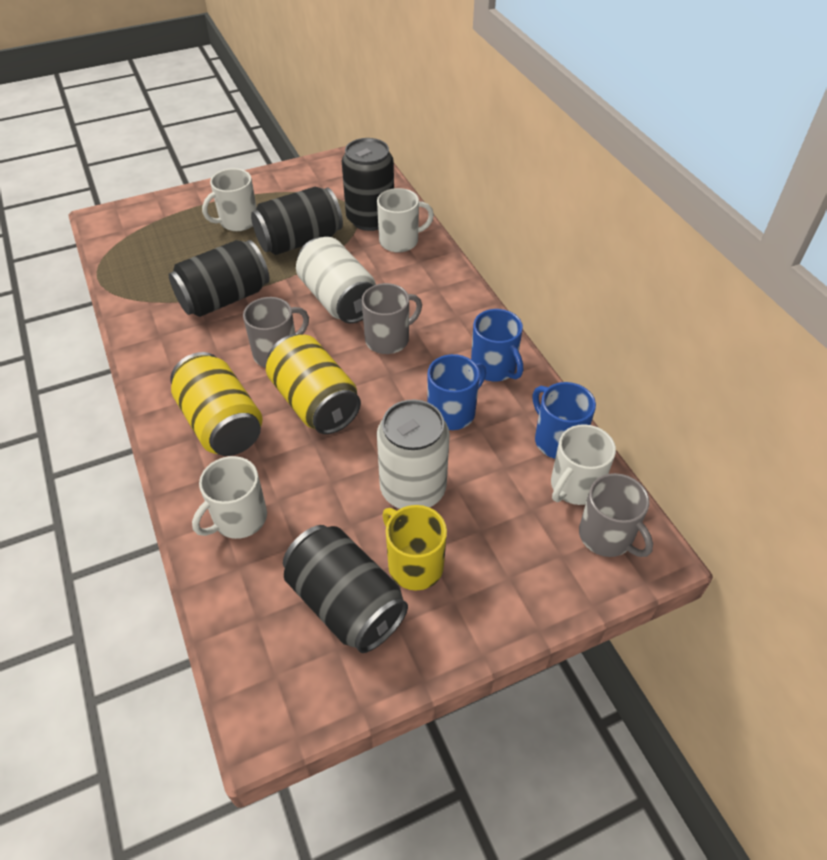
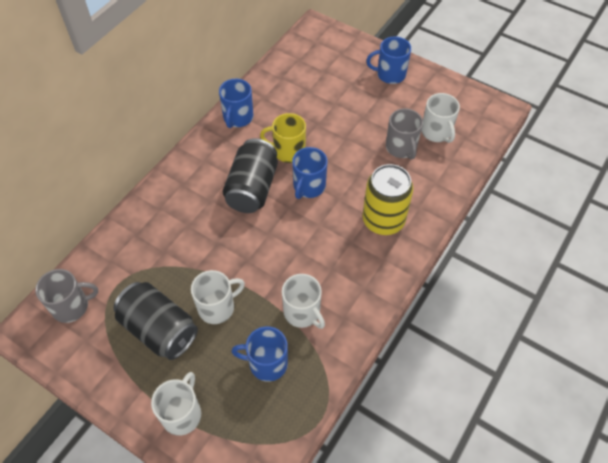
black can: [169,240,269,317] [251,187,343,255] [283,525,408,653] [342,138,394,231] = 4 -> [114,282,198,360] [223,138,278,213] = 2
blue mug: [428,354,486,430] [471,309,523,381] [533,382,596,459] = 3 -> [219,79,253,128] [231,326,288,382] [292,147,328,199] [366,36,411,84] = 4
grey mug: [243,297,309,368] [362,283,422,354] [579,473,653,557] = 3 -> [35,269,98,323] [386,108,423,159] = 2
white can: [296,237,376,323] [377,399,450,509] = 2 -> none = 0
yellow can: [170,352,263,456] [266,334,361,434] = 2 -> [362,164,413,235] = 1

